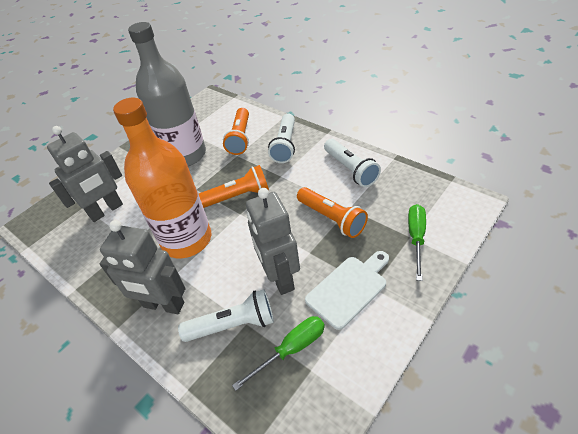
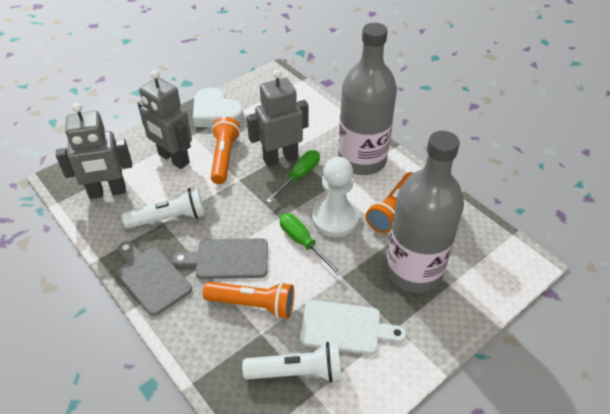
grey bottle: [128,22,206,166] = 1 -> [338,23,397,175] [386,131,464,293] = 2
grey cutting board: none = 0 -> [116,241,192,316] [172,238,268,279] = 2
orange bottle: [113,98,211,258] = 1 -> none = 0
white flashlight: [178,289,274,342] [268,114,295,163] [324,139,381,187] = 3 -> [122,187,205,229] [242,342,341,382] = 2
white heart: none = 0 -> [193,88,244,127] = 1
white pawn: none = 0 -> [312,157,359,237] = 1

